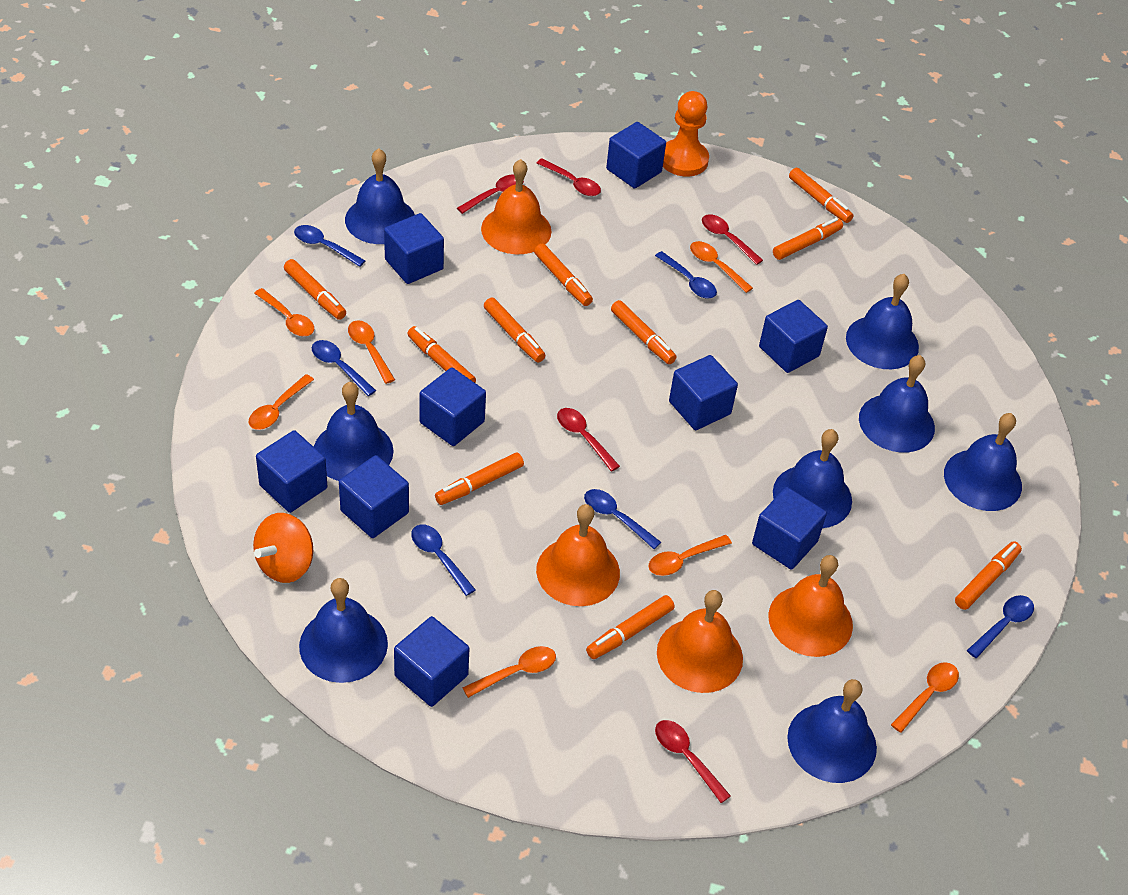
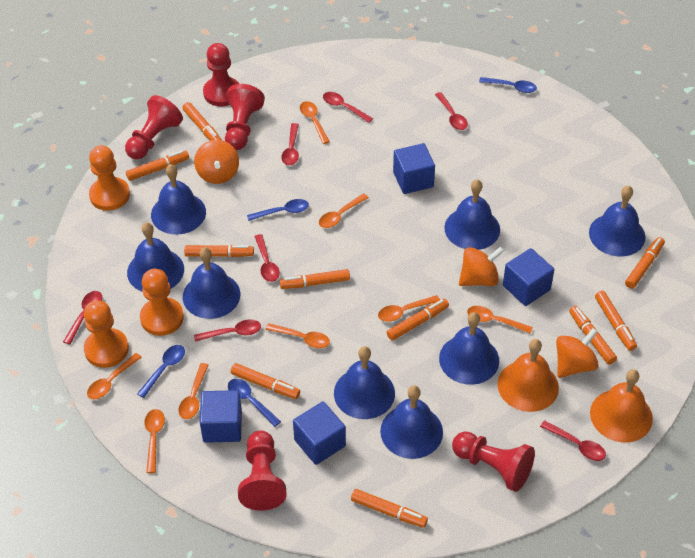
blue cube: [256,430,327,513] [339,455,409,538] [384,213,444,284] [394,616,470,707] [420,367,486,446] [606,122,666,189] [669,355,738,430] [752,487,827,570] [759,300,828,373] = 9 -> [200,390,242,443] [293,401,346,465] [393,143,435,194] [503,248,554,306] = 4
blue spoon: [294,225,365,267] [312,340,376,396] [411,524,476,596] [584,489,661,549] [655,251,717,298] [967,595,1034,658] = 6 -> [137,345,185,398] [228,379,281,427] [247,199,309,221] [479,77,537,93] = 4
orange bell: [481,159,552,254] [536,504,620,606] [657,590,743,693] [769,555,853,657] = 4 -> [497,339,559,412] [590,369,653,442] = 2
orange pawn: [663,91,709,177] = 1 -> [84,300,129,368] [89,145,130,211] [140,269,184,336] = 3
orange spinning top: [253,513,313,583] = 1 -> [194,140,239,184] [459,246,504,286] [556,328,599,378] = 3
orange spoon: [249,374,314,430] [254,288,314,336] [348,320,395,384] [463,646,556,698] [648,535,732,576] [690,241,753,293] [891,662,959,733] = 7 -> [87,353,142,399] [144,409,165,473] [178,363,209,419] [265,323,330,348] [300,101,330,144] [319,193,369,228] [378,295,440,322] [467,306,533,334] = 8
red pawn: none = 0 -> [125,95,183,160] [203,43,239,106] [225,84,265,150] [238,430,287,511] [452,431,535,492] = 5
red spoon: [457,175,524,214] [537,158,601,196] [557,408,620,471] [655,720,731,803] [702,214,763,265] = 5 -> [63,291,102,345] [194,319,261,342] [254,234,280,282] [281,123,299,165] [323,92,373,123] [435,92,468,130] [540,420,606,461] = 7

